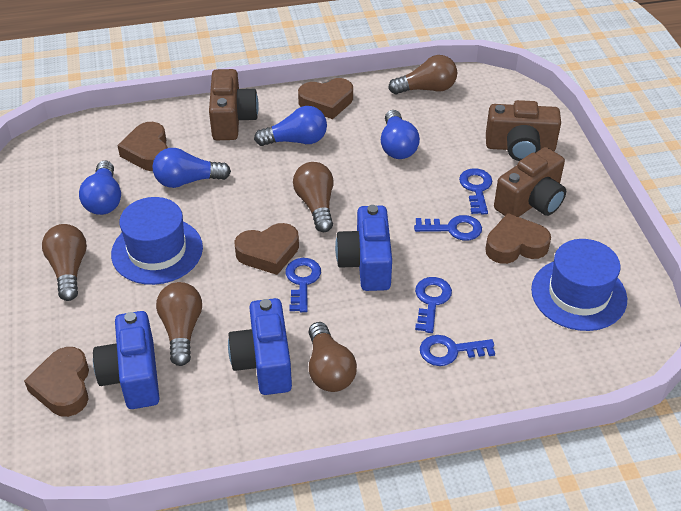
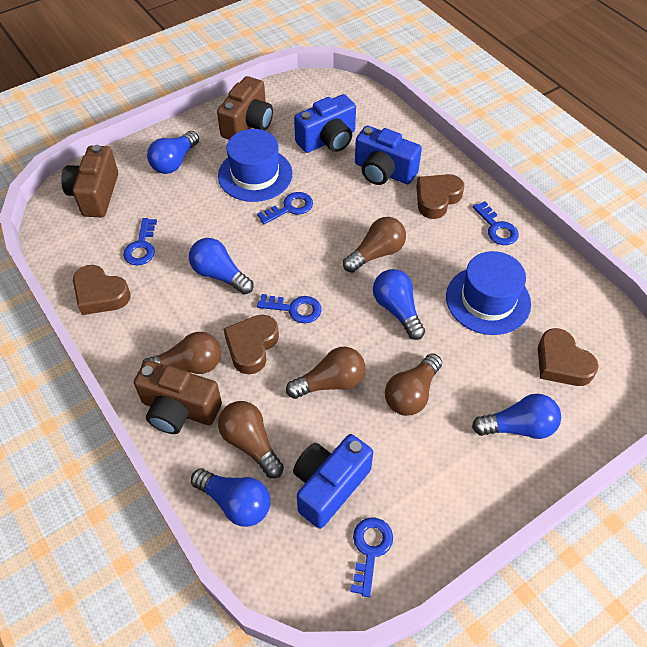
blue light bulb: [79,160,121,215] [153,148,231,188] [254,106,327,146] [381,110,420,159] = 4 -> [147,131,199,174] [189,238,253,295] [191,469,270,527] [373,269,425,340] [472,394,561,439] = 5
brown heart: [24,347,89,417] [117,122,168,171] [234,223,299,275] [298,78,353,119] [485,213,551,264] = 5 -> [73,265,131,315] [224,315,279,374] [416,174,464,219] [538,328,599,386] = 4

